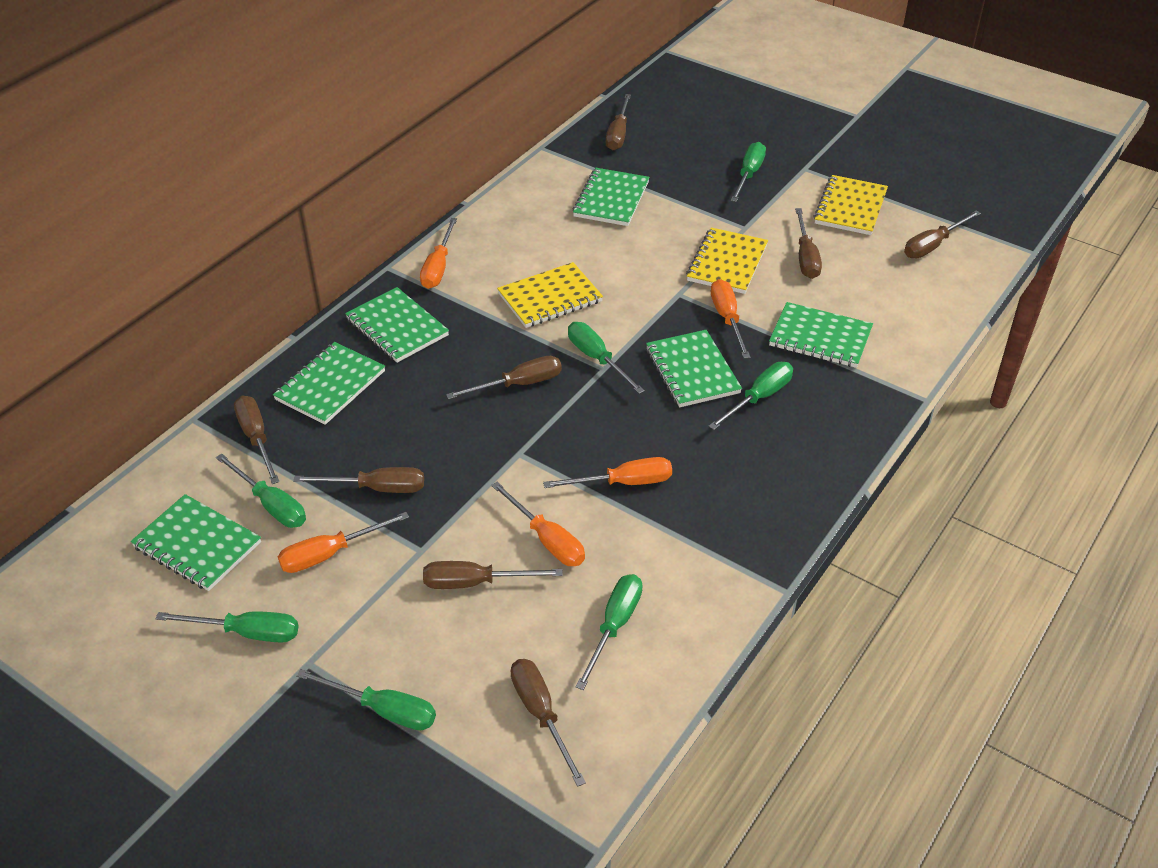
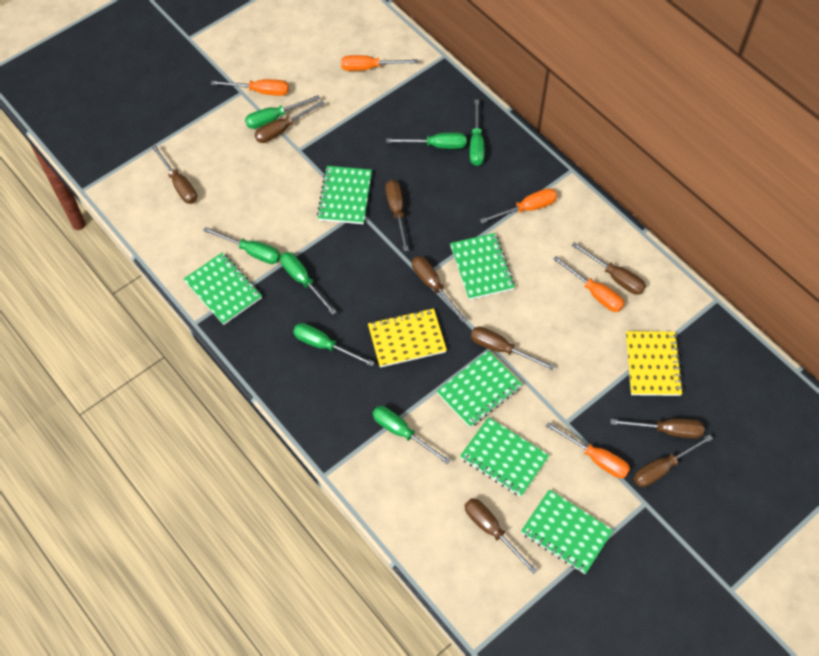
brown screwdriver: [234,396,280,484] [293,467,424,493] [423,561,563,589] [446,356,562,399] [511,659,586,787] [606,94,631,150] [795,208,822,279] [904,211,981,258] = 8 -> [152,145,197,204] [255,101,325,143] [385,180,409,251] [412,256,467,322] [465,498,537,574] [471,327,554,370] [572,242,646,295] [611,419,704,438] [634,434,713,487] = 9
yellow notebook: [497,262,603,328] [686,228,768,294] [814,175,888,235] = 3 -> [368,308,447,368] [626,331,683,396] = 2

